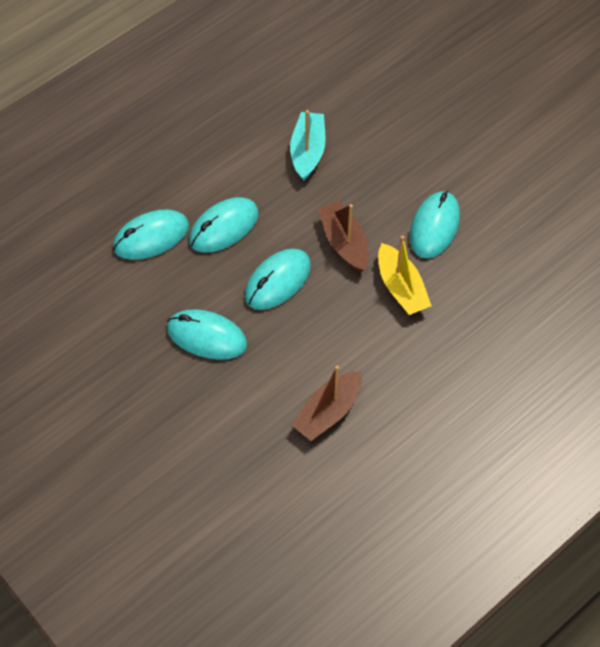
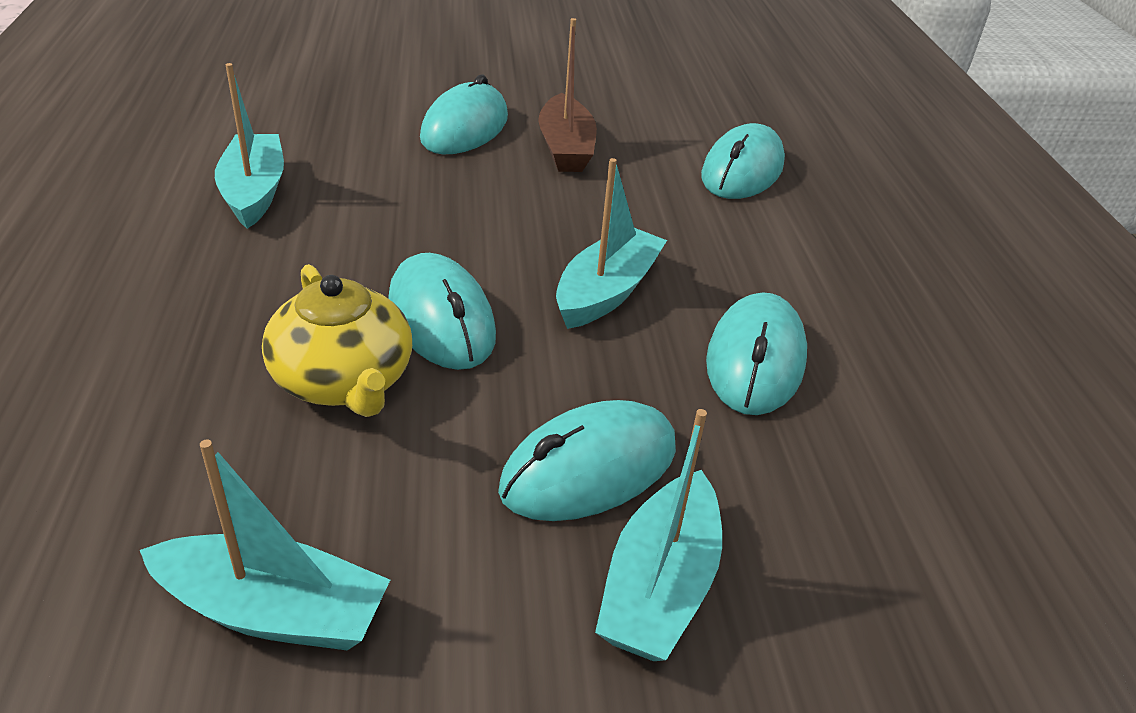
brown boat: [292,366,362,441] [318,201,368,272] = 2 -> [538,18,597,172] = 1
turquoise boat: [290,110,326,181] = 1 -> [140,439,390,650] [215,63,284,229] [556,158,667,329] [595,409,722,661] = 4
yellow boat: [378,236,432,315] = 1 -> none = 0
yellow teapot: none = 0 -> [262,264,412,417] = 1

